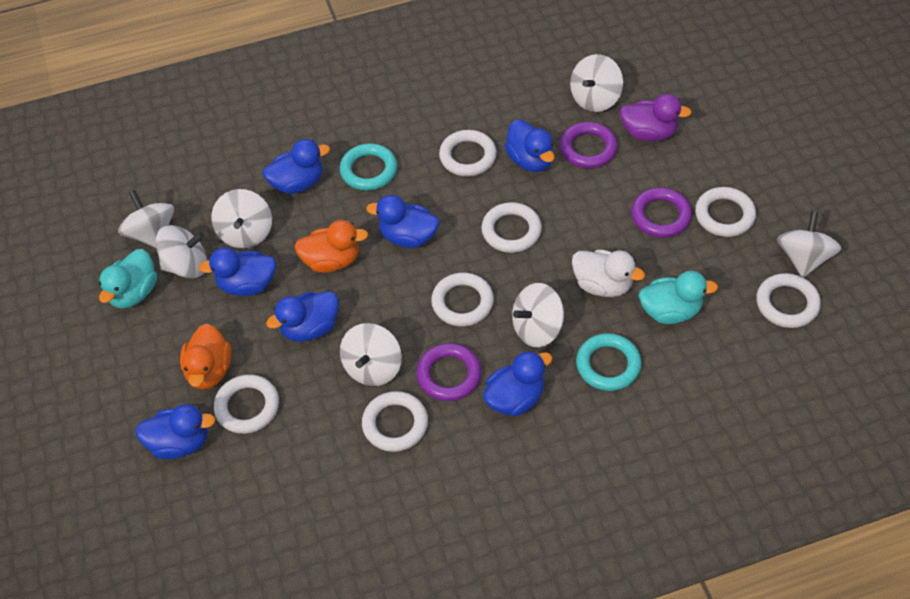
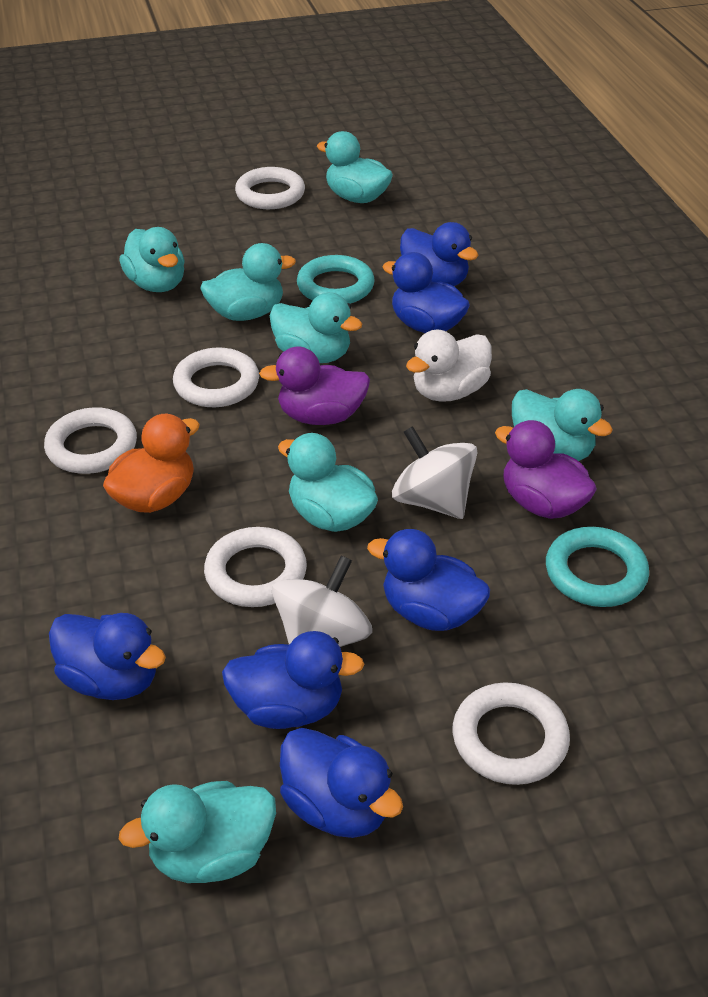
blue duck: [135,404,216,459] [199,247,276,296] [263,139,330,194] [266,291,339,342] [366,195,439,248] [483,351,552,416] [504,120,555,172] = 7 -> [49,613,166,700] [222,631,364,729] [280,728,403,838] [367,529,490,631] [383,252,470,333] [400,222,479,286] = 6
orange duck: [180,324,231,390] [294,220,368,273] = 2 -> [103,414,200,513] = 1
purple duck: [620,94,692,142] = 1 -> [259,346,370,425] [495,420,597,519] = 2
purple ring: [416,343,481,401] [560,122,618,168] [631,188,692,238] = 3 -> none = 0
turquoise duck: [99,249,157,309] [639,271,718,324] = 2 -> [119,227,185,292] [119,781,276,883] [200,243,296,321] [270,292,362,363] [278,433,378,532] [317,131,393,203] [512,389,613,461] = 7
white ring: [214,374,279,434] [362,391,428,452] [431,273,494,327] [439,130,497,176] [481,202,542,253] [695,187,756,237] [756,273,821,328] = 7 -> [44,407,137,474] [173,347,259,407] [204,527,307,607] [235,167,305,209] [453,682,570,785] = 5
white spinning top: [118,190,174,248] [155,225,207,279] [211,189,272,248] [340,323,402,386] [512,283,564,347] [570,54,623,112] [777,211,841,278] = 7 -> [272,555,372,647] [392,426,478,519] = 2

